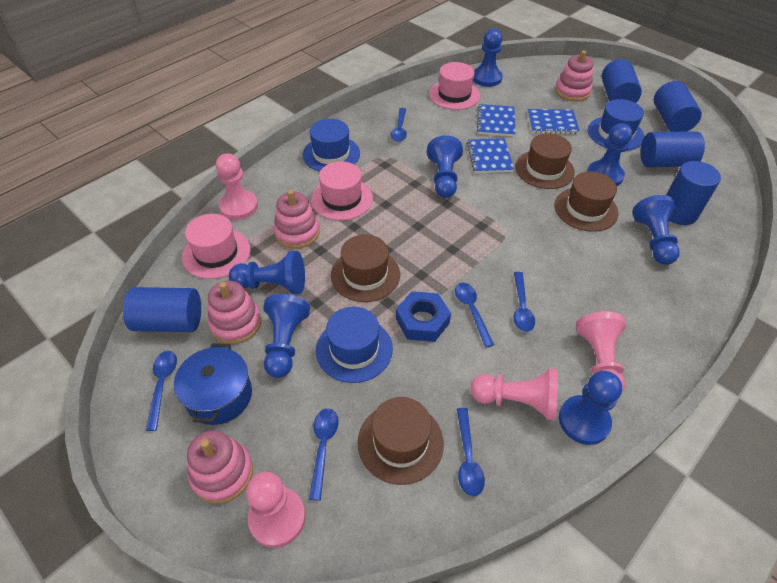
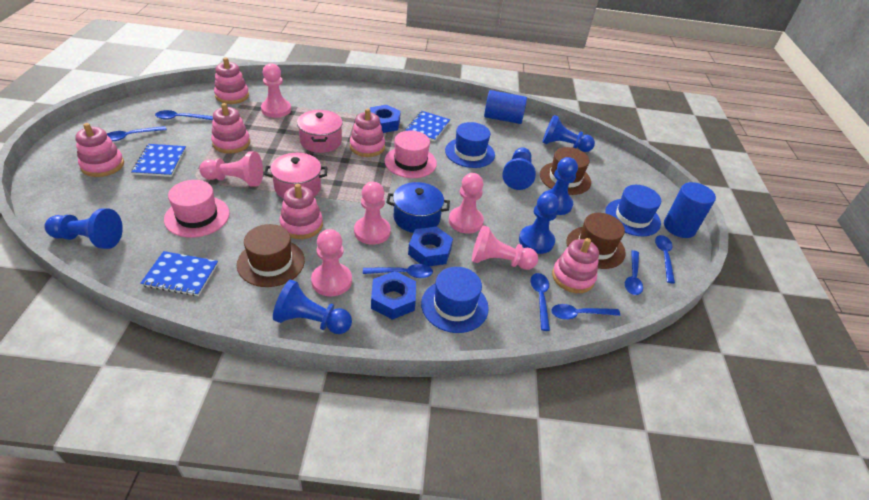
blue cylinder: [123,287,201,332] [602,59,642,103] [641,131,705,167] [654,81,702,132] [667,161,721,225] = 5 -> [484,90,527,124] [664,182,716,238] = 2
blue nut: [396,291,451,342] = 1 -> [370,105,401,133] [371,271,416,320] [408,227,453,266] = 3
blue pawn: [229,251,305,294] [263,294,310,378] [427,135,463,198] [473,29,503,87] [559,371,622,445] [587,123,633,186] [633,195,680,265] = 7 -> [44,208,123,249] [273,280,352,334] [503,147,536,190] [519,193,559,254] [542,115,595,152] [542,157,578,215] = 6
blue spoon: [146,351,177,431] [309,408,339,501] [391,108,407,142] [455,283,494,348] [457,408,485,497] [513,272,535,332] = 6 -> [107,126,167,141] [155,110,213,120] [363,264,433,278] [531,273,550,331] [551,304,620,320] [625,250,643,295] [655,235,675,283] = 7
brown hat: [331,234,400,302] [358,397,444,485] [515,133,575,189] [554,171,619,232] = 4 -> [237,224,305,287] [540,147,591,195] [566,213,626,269] = 3
pink hat: [182,214,251,279] [311,161,373,221] [429,62,480,110] = 3 -> [164,180,230,238] [385,130,437,178] = 2
pink pawn: [216,153,258,220] [246,472,306,548] [470,369,558,421] [576,312,626,392] = 4 -> [199,151,263,187] [261,63,291,118] [311,229,352,297] [354,182,391,245] [449,173,484,234] [472,225,538,270] = 6
pink pot: none = 0 -> [264,153,327,199] [297,110,343,153] = 2
pink stacking toy: [187,430,253,504] [208,281,262,344] [274,190,320,249] [555,50,593,102] = 4 -> [75,123,124,177] [211,103,250,154] [214,58,249,104] [279,184,323,239] [350,108,385,157] [552,238,599,293] = 6

